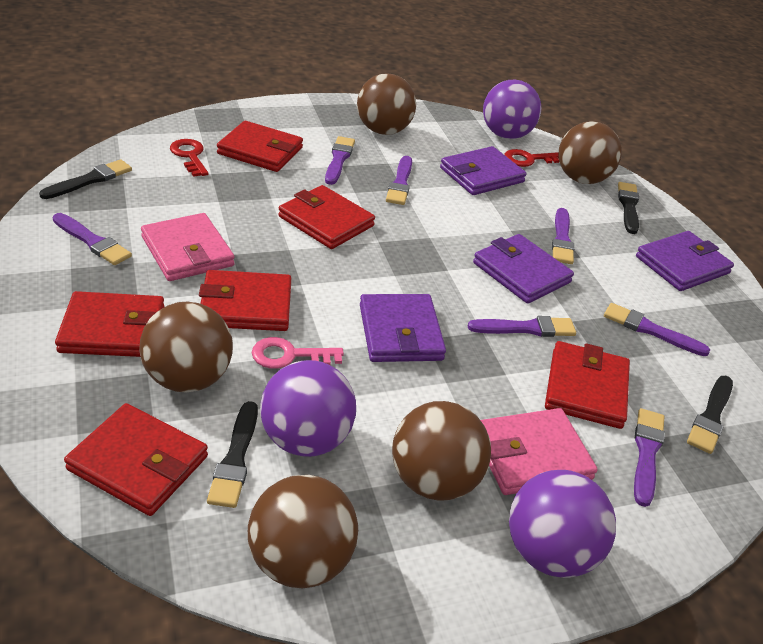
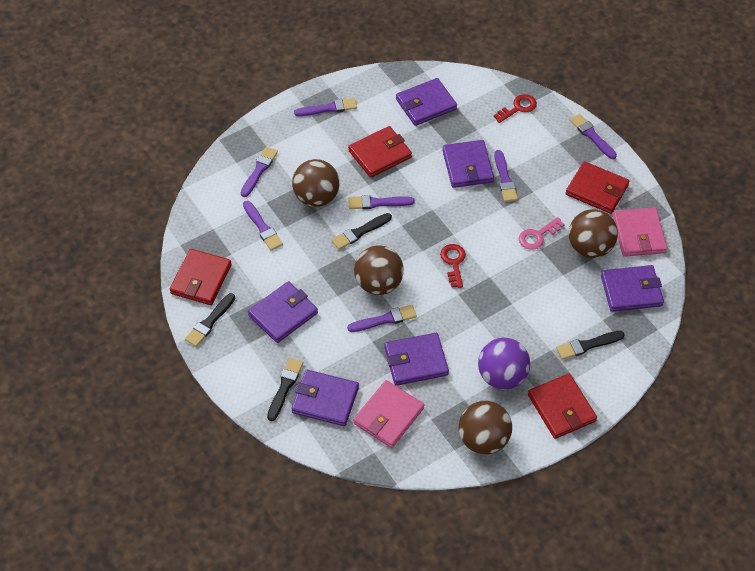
brown ball: [139,301,233,392] [248,475,358,588] [357,73,416,135] [392,401,491,501] [558,121,622,184] = 5 -> [292,159,340,207] [354,245,404,295] [459,401,512,454] [569,209,618,258] = 4
purple ball: [260,360,356,457] [483,80,541,139] [509,470,616,578] = 3 -> [478,338,530,390] = 1
purple wallet: [360,294,446,362] [440,146,527,195] [473,234,574,304] [636,231,734,291] = 4 -> [248,281,318,343] [291,370,359,426] [384,333,449,386] [396,78,457,126] [442,140,494,188] [601,265,664,312] = 6
red wallet: [55,291,165,357] [64,403,208,516] [199,270,291,331] [217,121,303,172] [278,185,375,249] [545,341,630,429] = 6 -> [170,249,232,305] [348,126,412,178] [528,374,597,439] [566,161,629,214] = 4

